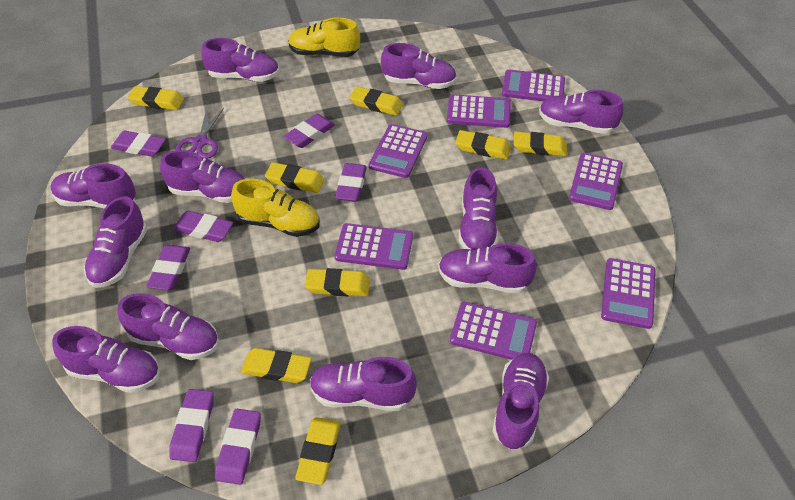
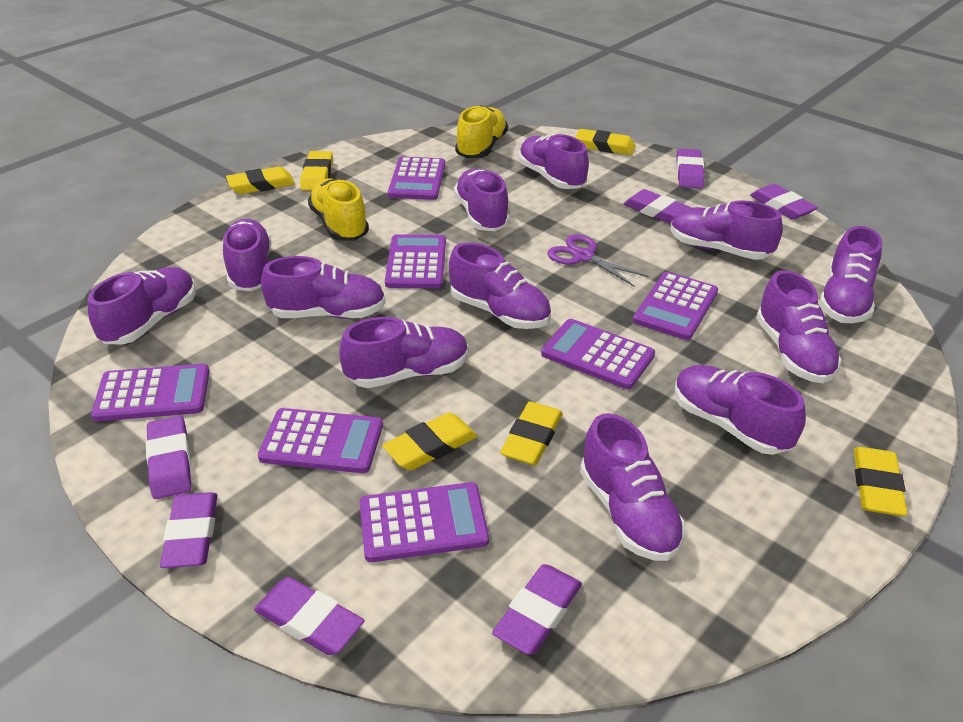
yellow eraser: [128,86,184,110] [241,348,311,383] [265,162,325,193] [295,417,341,485] [305,268,370,296] [349,86,403,116] [455,130,511,159] [514,132,567,156] = 8 -> [226,167,295,194] [300,151,333,190] [382,412,477,470] [500,401,563,465] [575,129,636,155] [854,447,907,516] = 6

